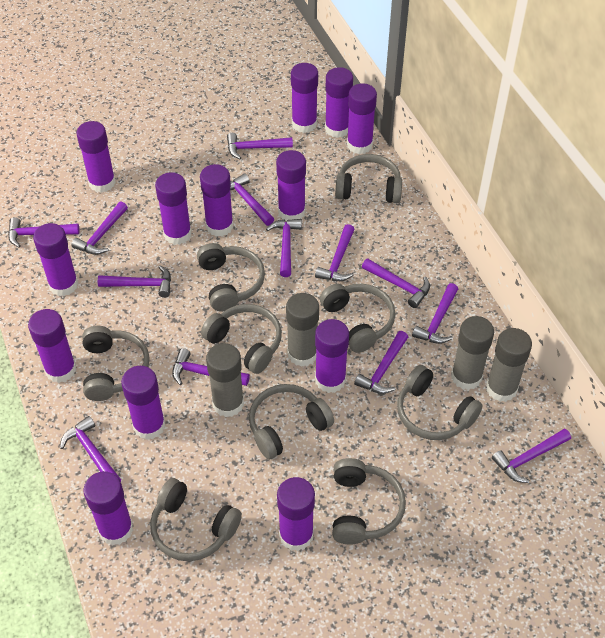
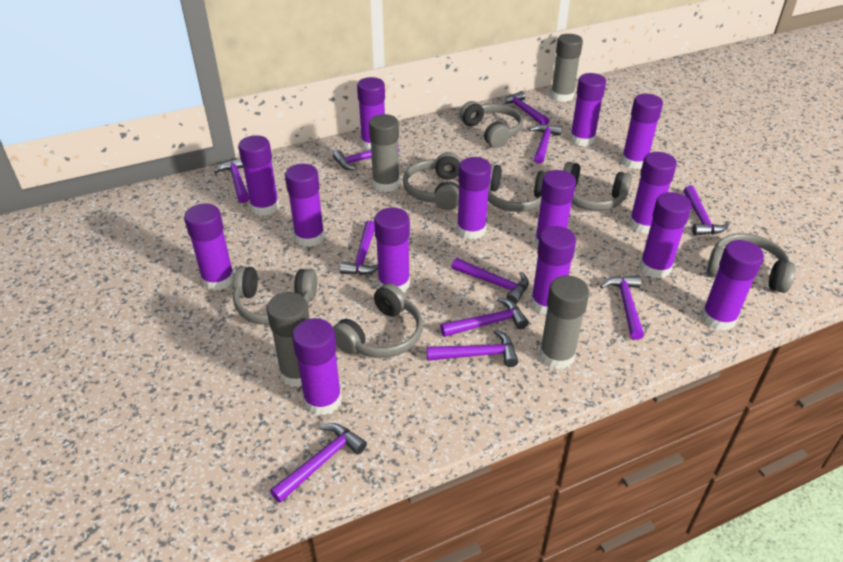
grey headphones: [82,326,150,401] [150,478,242,561] [197,243,265,312] [201,304,282,374] [249,384,334,459] [320,284,395,353] [332,458,406,544] [335,154,402,203] [397,365,483,440] = 9 -> [233,266,317,325] [333,283,423,358] [403,152,461,210] [460,101,523,148] [488,164,547,212] [563,162,632,211] [707,234,795,293] = 7
purple glue stick: [28,309,76,383] [33,223,78,296] [76,121,116,193] [83,471,133,545] [121,366,165,440] [155,172,192,245] [200,164,233,237] [276,150,306,222] [277,477,315,551] [291,63,318,133] [315,319,349,393] [325,67,353,138] [347,83,377,154] = 13 -> [184,203,234,291] [238,135,279,216] [285,164,325,247] [292,318,342,416] [357,77,385,150] [374,207,410,292] [457,157,491,240] [531,226,576,315] [535,170,576,249] [570,73,606,146] [621,94,663,169] [629,152,677,234] [640,192,692,278] [701,240,764,331] = 14
purple hammer: [8,217,79,247] [60,416,121,482] [71,201,128,255] [98,265,171,298] [172,348,250,386] [227,133,293,159] [230,173,274,226] [266,219,302,277] [315,224,355,281] [354,331,408,394] [362,258,430,308] [412,283,458,344] [492,428,571,483] = 13 -> [214,158,249,203] [270,423,367,503] [333,145,400,170] [340,220,378,275] [426,330,518,367] [440,298,529,337] [452,258,529,304] [502,91,549,125] [529,124,562,163] [600,275,644,340] [684,186,729,236] = 11

